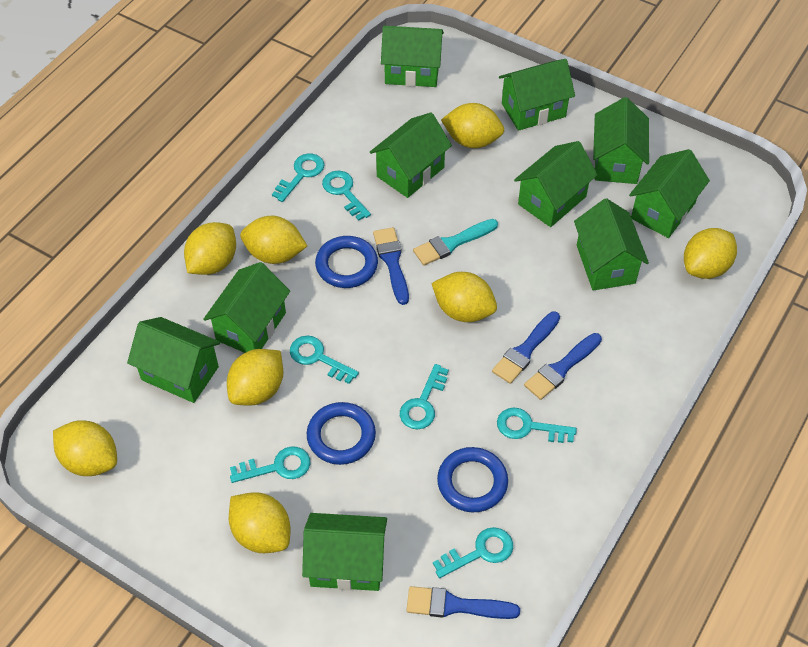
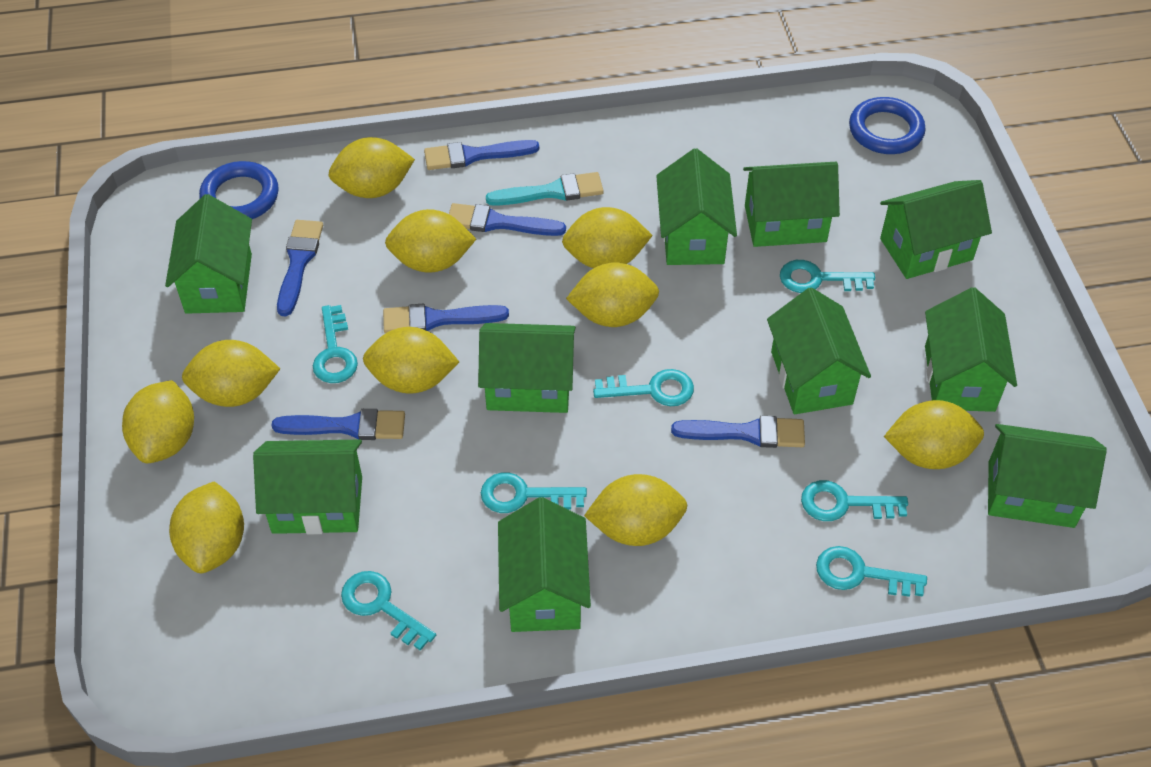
blue brush: [373,227,409,305] [406,586,520,619] [492,312,560,384] [524,333,602,400] = 4 -> [271,409,405,440] [277,220,323,316] [383,304,509,333] [424,140,539,170] [449,203,566,236] [671,416,805,448] = 6
blue ring: [307,402,376,465] [315,236,378,288] [437,447,508,512] = 3 -> [199,161,279,219] [849,97,926,154] = 2
yellow lemon: [53,421,117,476] [184,222,236,275] [227,349,283,406] [229,492,290,553] [240,216,307,264] [431,272,497,322] [441,103,504,148] [684,228,737,279] = 8 -> [122,380,194,463] [169,481,244,573] [182,340,280,407] [328,137,415,198] [363,327,459,394] [385,209,476,273] [562,207,653,268] [566,262,659,327] [584,474,687,546] [884,400,984,469] = 10

